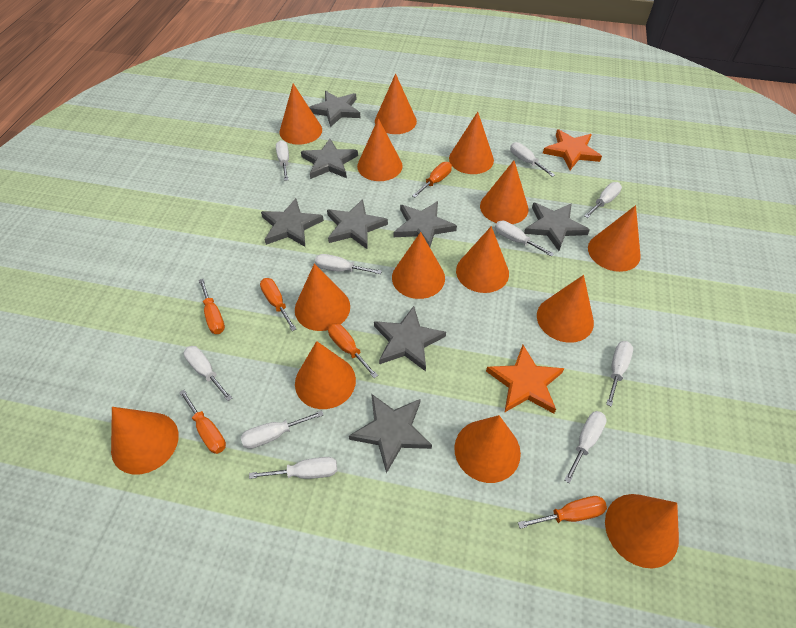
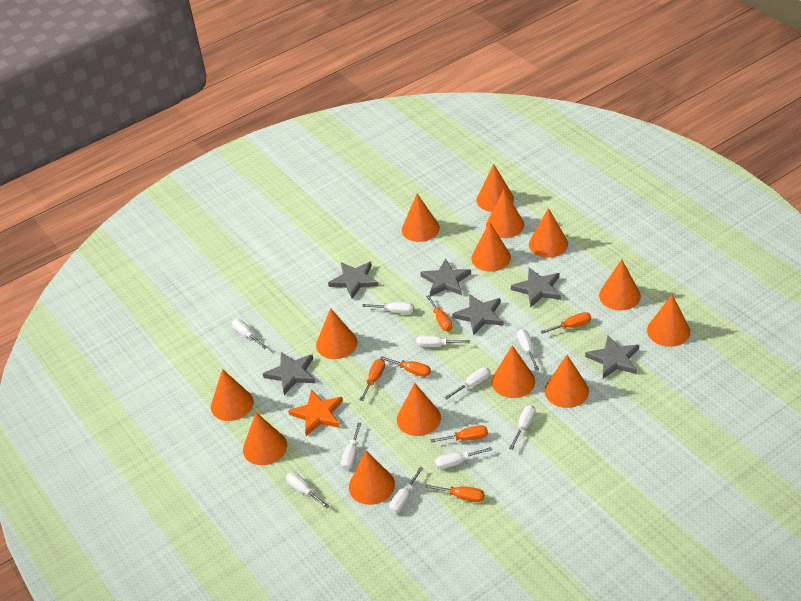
grey star: [261,198,324,247] [301,139,358,179] [309,91,360,127] [327,199,388,249] [349,394,432,473] [374,306,446,371] [394,201,457,247] [524,202,590,251] = 8 -> [263,352,315,395] [328,262,379,299] [420,258,471,297] [452,294,504,335] [511,268,561,308] [585,335,639,379] = 6
orange star: [486,345,565,413] [543,129,602,170] = 2 -> [288,389,343,436] = 1

